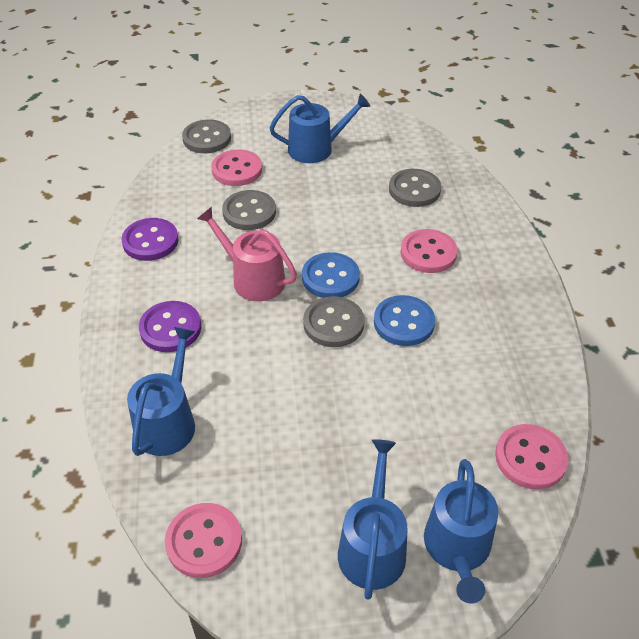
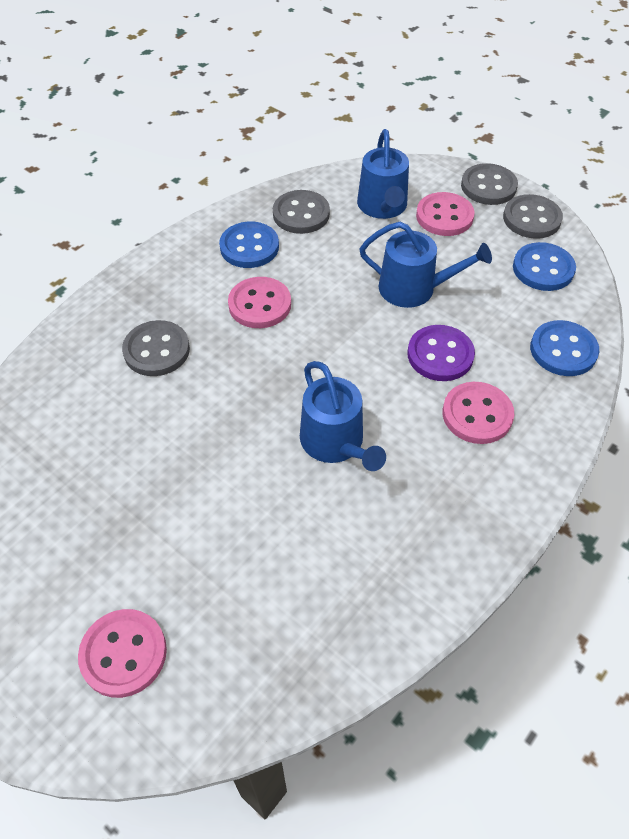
blue button: [302,252,360,298] [374,295,435,346] = 2 -> [219,221,279,268] [513,242,576,291] [530,320,599,376] = 3
blue watering can: [127,327,196,456] [269,94,370,163] [338,439,407,600] [424,459,498,604] = 4 -> [300,361,386,471] [357,129,409,219] [360,222,492,308] = 3
pink watering can: [197,207,297,301] = 1 -> none = 0
purple button: [121,218,178,261] [139,301,201,352] = 2 -> [408,325,475,381] = 1

